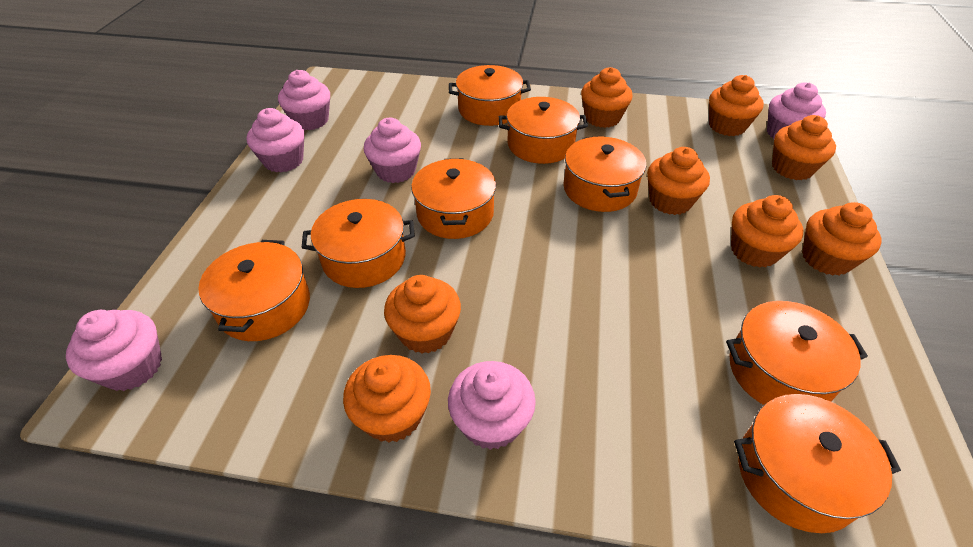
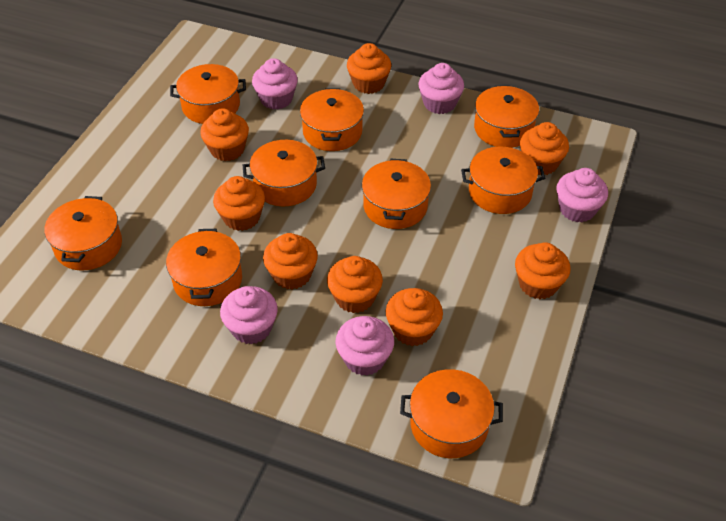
orange pot: [198,240,310,341] [301,199,415,288] [411,158,496,239] [449,65,531,126] [499,97,588,164] [563,136,646,212] [726,301,868,405] [734,394,901,533] = 8 -> [44,196,122,270] [166,229,242,306] [170,64,246,124] [243,140,325,206] [300,88,364,151] [362,159,431,229] [400,369,503,458] [461,147,545,214] [474,85,539,148] = 9
pink cupcake: [66,310,162,391] [247,108,304,172] [278,70,330,130] [364,118,421,183] [448,361,536,450] [767,82,826,139] = 6 -> [220,286,278,344] [252,58,298,109] [335,316,394,376] [418,63,464,114] [556,168,608,222] = 5

